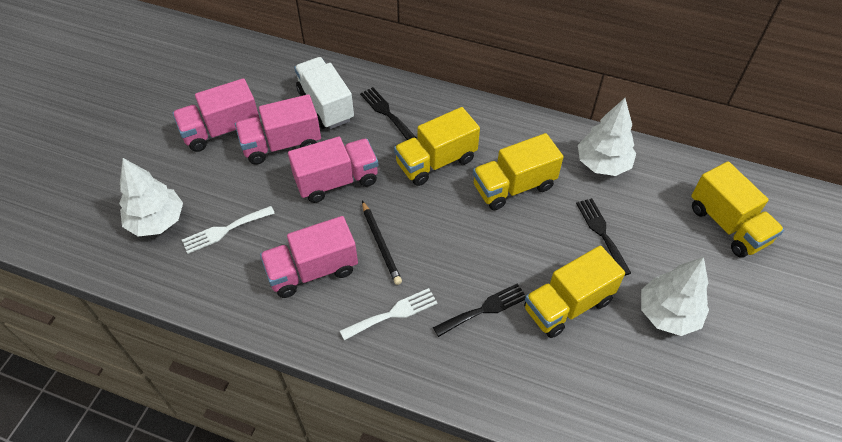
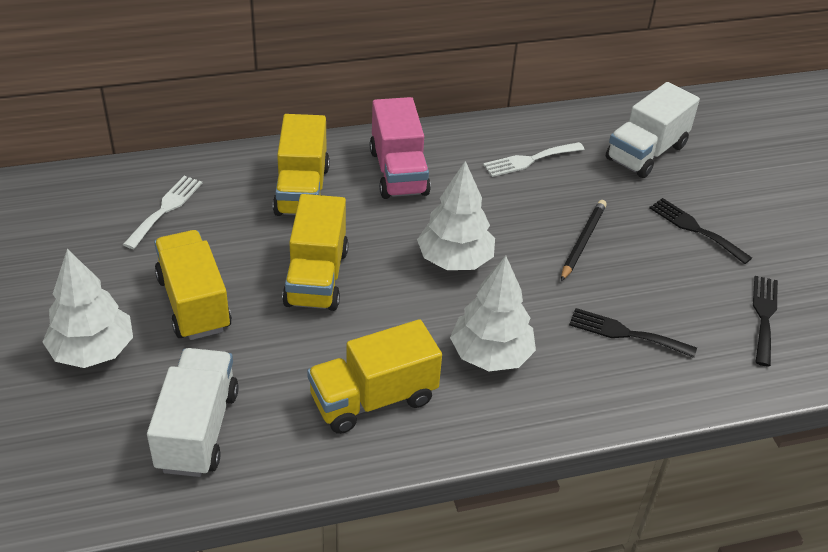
pink truck: [172,78,260,152] [235,94,321,165] [260,216,358,298] [288,137,379,203] = 4 -> [370,97,431,199] = 1
white truck: [294,57,354,129] = 1 -> [147,348,239,477] [606,82,700,178] = 2

